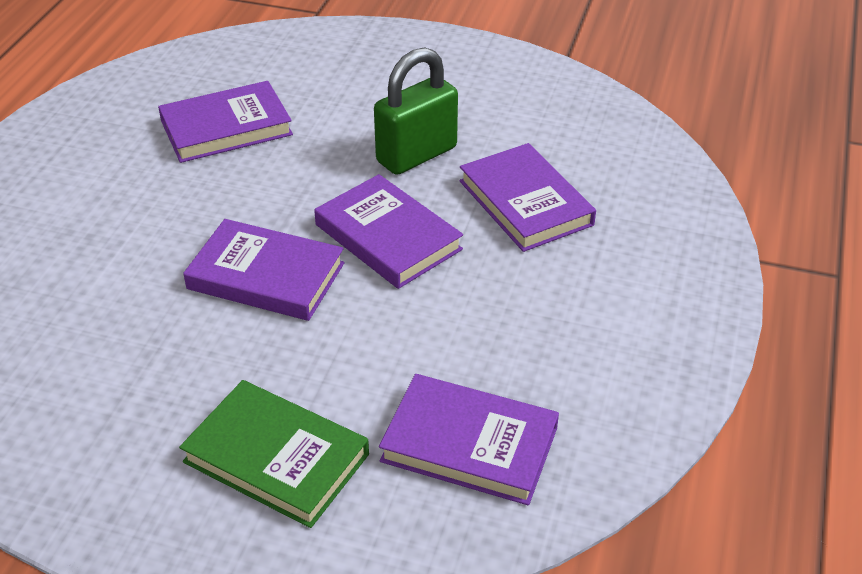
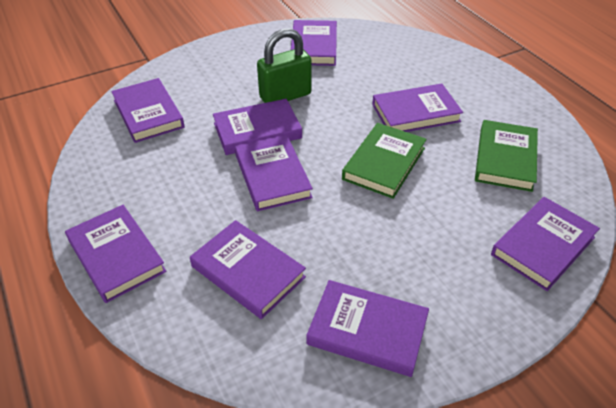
green book: [179,380,369,528] = 1 -> [342,123,427,199] [475,120,538,192] = 2
purple book: [158,81,293,163] [183,219,345,321] [314,174,463,289] [379,374,559,505] [459,143,596,252] = 5 -> [65,205,166,303] [111,78,185,143] [190,220,306,319] [213,99,302,155] [235,135,313,211] [291,20,337,66] [306,280,429,377] [372,84,463,132] [491,197,600,291] = 9

